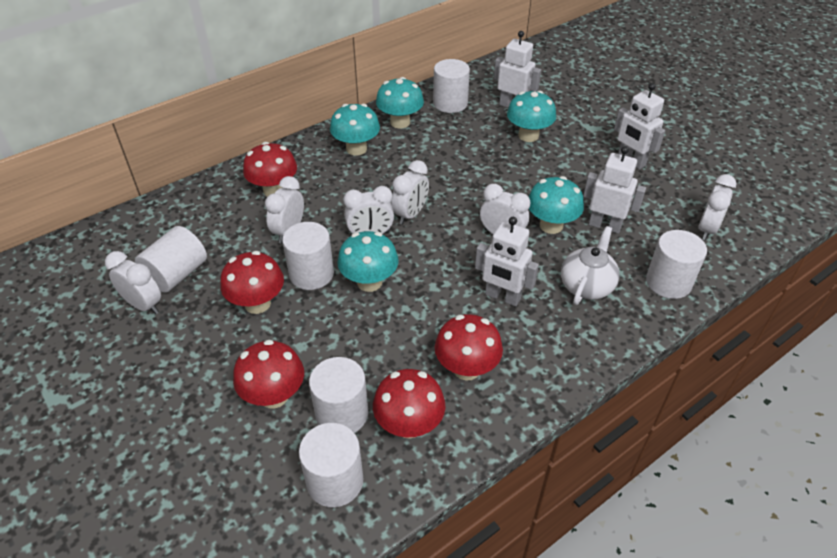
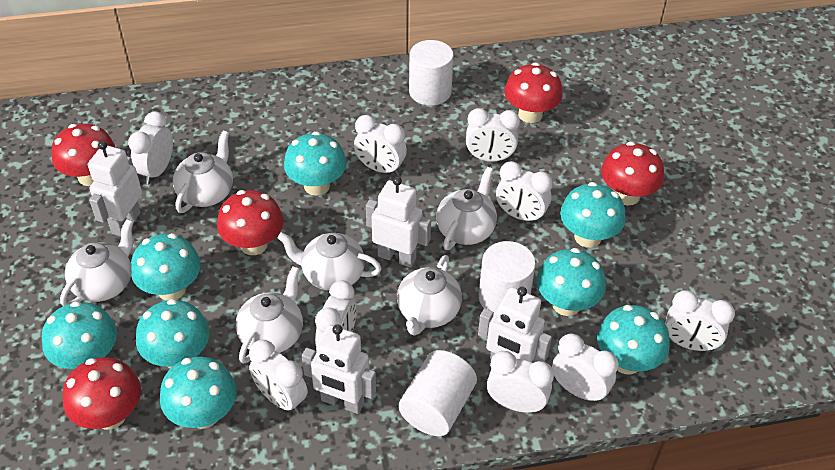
turquoise mushroom: [330,104,380,156] [337,231,399,292] [376,77,424,128] [507,91,556,142] [529,176,584,234] = 5 -> [42,301,117,369] [131,233,201,301] [136,299,210,369] [160,357,237,429] [284,131,347,196] [537,248,606,316] [560,182,625,248] [597,305,670,375] = 8
white clock: [105,251,161,314] [265,176,304,243] [343,186,394,234] [391,160,429,225] [480,184,530,234] [698,174,737,240] = 6 -> [128,112,173,184] [249,340,308,413] [315,280,357,346] [354,115,407,175] [466,108,520,162] [487,351,554,413] [496,161,553,223] [552,333,618,403] [665,290,735,352] = 9
white cylinder: [135,226,207,293] [282,222,334,290] [299,423,363,507] [309,357,369,433] [433,59,470,113] [646,230,707,299] = 6 -> [399,350,477,436] [409,40,454,106] [479,241,536,315] = 3
white teapot: [561,226,620,305] = 1 -> [60,219,134,306] [173,131,233,213] [236,266,303,364] [278,232,382,291] [397,255,462,336] [436,167,497,250] = 6

